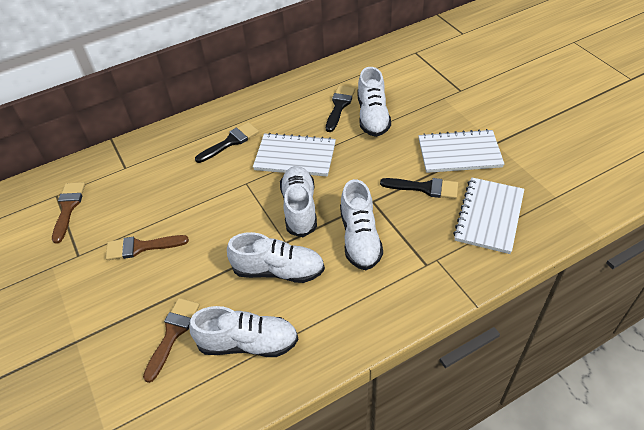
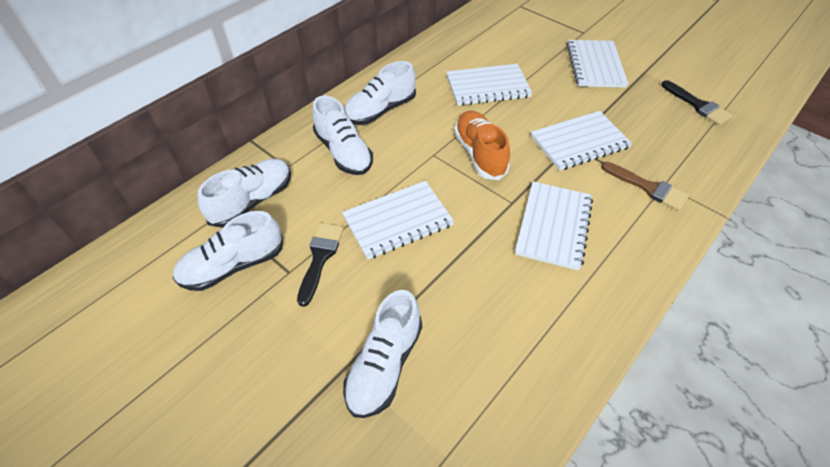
black brush: [195,122,259,163] [326,86,355,132] [380,178,458,199] = 3 -> [297,223,344,307] [661,80,733,125] = 2
brown brush: [52,182,85,244] [106,235,189,260] [143,298,200,383] = 3 -> [601,162,689,211] = 1
orange shoe: none = 0 -> [454,111,510,180] = 1
white notebook: [253,133,336,177] [418,129,504,173] [453,177,524,254] = 3 -> [342,181,454,260] [447,64,532,105] [515,181,593,271] [531,111,632,171] [566,40,629,88] = 5

